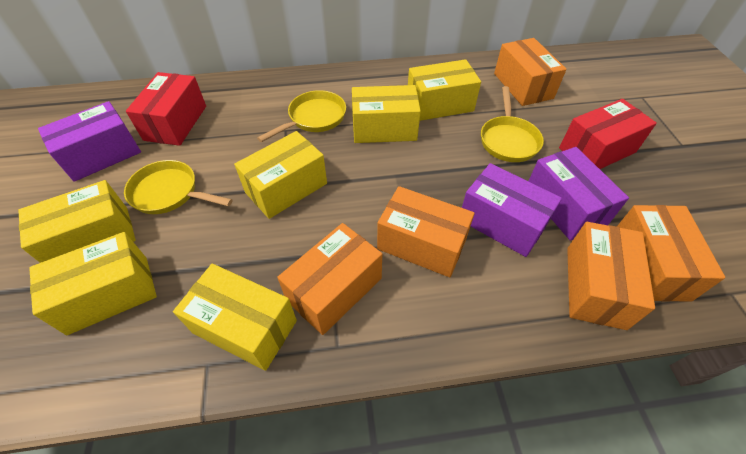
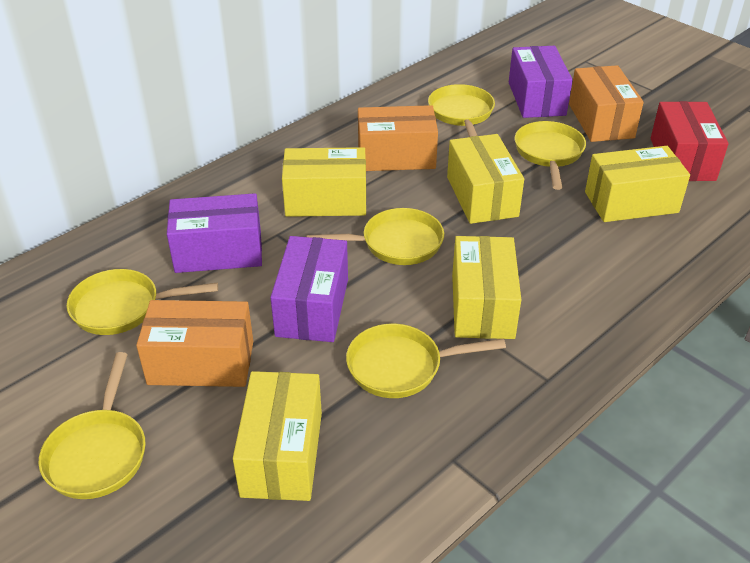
orange box: [277,223,382,335] [377,186,474,277] [494,38,567,106] [567,222,655,330] [617,205,725,302] = 5 -> [136,300,253,387] [358,105,438,171] [569,65,644,142] = 3
red box: [126,72,206,146] [559,99,657,169] = 2 -> [651,101,729,181] = 1
yellow box: [18,180,136,263] [29,232,157,335] [173,264,297,371] [234,131,327,219] [352,85,421,143] [408,59,481,121] = 6 -> [233,371,322,501] [282,147,366,217] [447,134,524,224] [452,236,521,339] [585,146,690,222] = 5
yellow pan: [124,160,232,214] [257,90,346,142] [481,86,544,162] = 3 -> [39,352,146,499] [67,269,218,335] [306,208,444,265] [346,324,506,398] [428,84,495,137] [515,121,586,190] = 6

